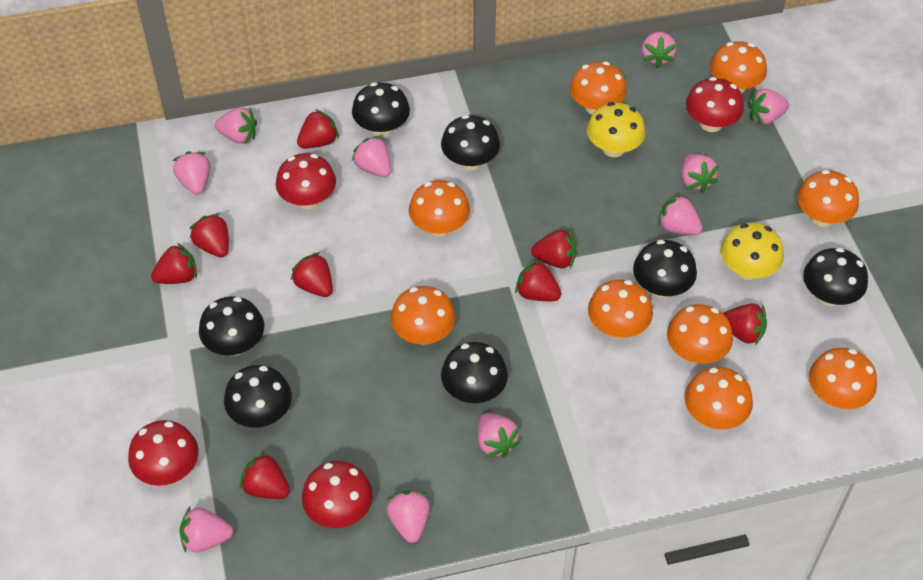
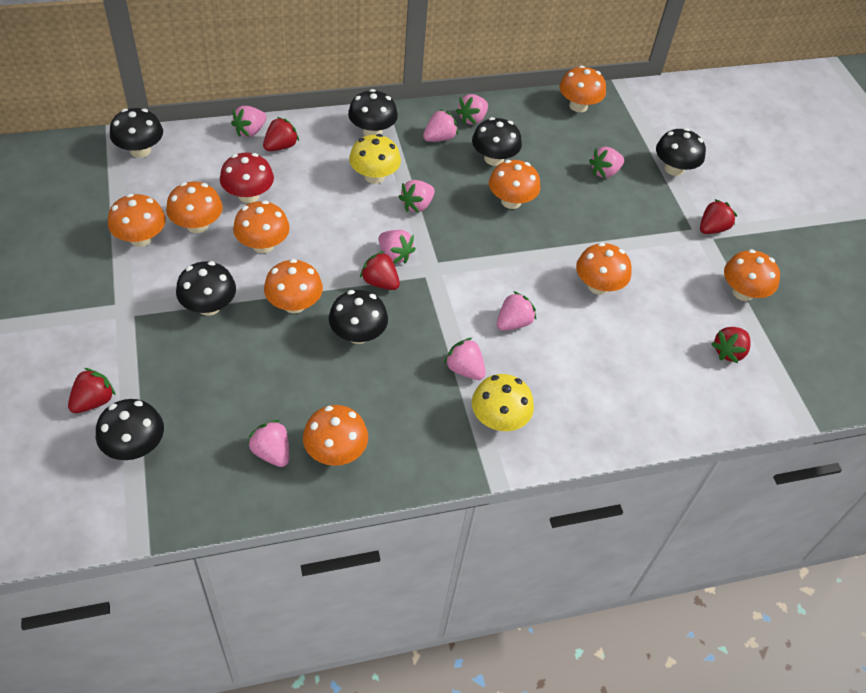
pink strawberry: [173,151,210,194] [180,507,233,553] [215,108,257,144] [352,136,391,177] [386,490,430,543] [478,413,521,458] [642,31,676,68] [658,194,703,235] [681,154,719,193] [747,89,789,125] = 10 -> [231,106,267,137] [247,420,289,467] [379,230,416,263] [399,180,435,213] [423,109,458,142] [444,338,486,380] [456,94,488,125] [497,291,536,331] [589,147,624,178] = 9
red mushroom: [128,420,199,486] [276,153,336,209] [302,461,373,528] [686,77,744,132] = 4 -> [220,153,274,203] = 1
red strawberry: [151,243,197,284] [189,213,229,258] [240,452,290,499] [291,252,333,297] [297,109,339,149] [515,259,561,301] [531,229,577,268] [723,303,767,345] = 8 -> [68,368,116,413] [263,117,299,151] [360,251,400,290] [700,199,737,234] [711,327,751,363] = 5

